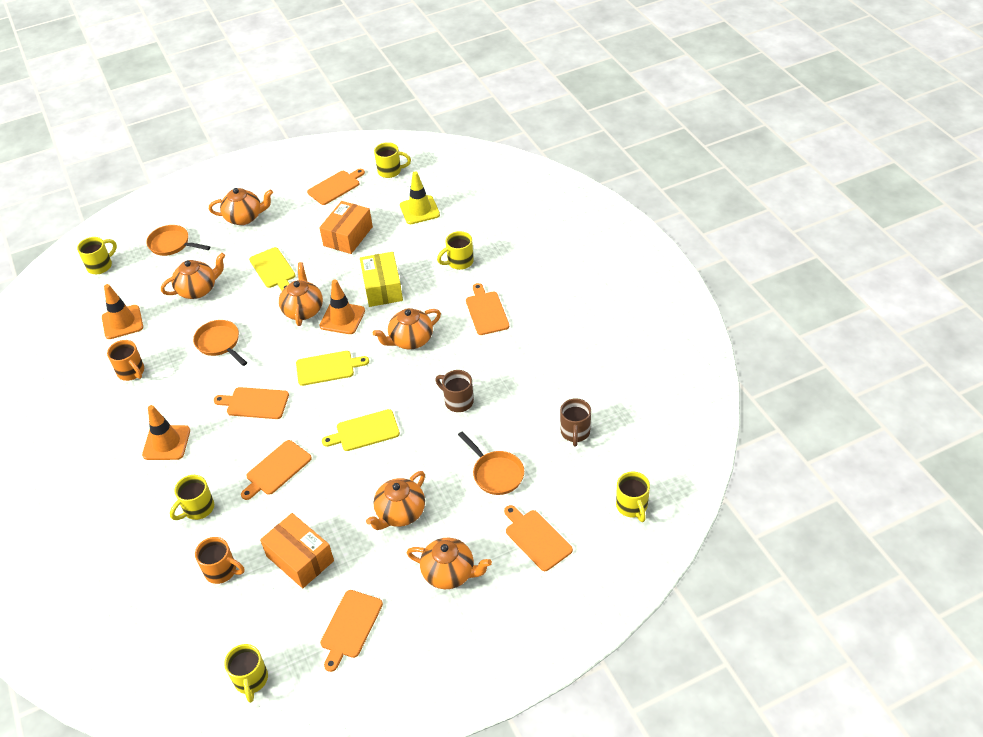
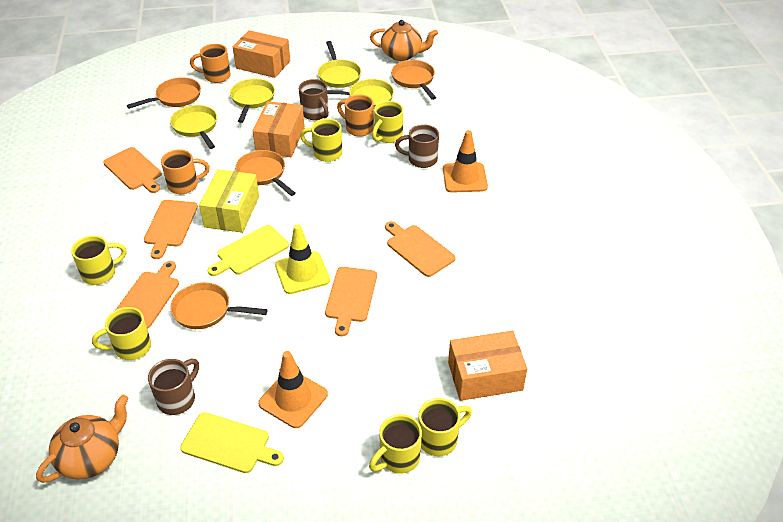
brown mug: [435,370,474,412] [560,398,591,446] = 2 -> [148,359,199,415] [299,79,329,120] [395,124,439,168] = 3
orange box: [260,513,334,588] [319,201,373,254] = 2 -> [233,30,290,78] [253,101,305,157] [448,331,527,401] = 3
orange cutting board: [214,387,289,419] [241,440,312,500] [307,169,365,205] [320,590,383,672] [466,283,509,335] [504,505,573,571] = 6 -> [103,147,162,193] [116,261,179,329] [144,200,198,259] [325,267,377,336] [385,221,456,277] = 5
orange mug: [107,340,144,381] [195,537,244,584] = 2 -> [161,149,210,194] [190,44,231,83] [337,95,374,137] = 3
orange pan: [146,225,210,256] [193,320,247,366] [458,431,524,495] = 3 -> [127,77,201,109] [170,282,268,329] [235,150,296,196] [391,60,436,100] = 4
orange teapot: [161,253,225,299] [209,188,273,225] [279,262,323,326] [366,471,425,530] [373,308,441,349] [407,538,492,589] = 6 -> [36,395,129,483] [370,20,438,61] = 2
orange traffic cone: [102,284,143,339] [142,405,190,460] [319,280,365,334] = 3 -> [258,351,328,428] [443,130,488,193] = 2
yellow cutting board: [249,247,296,291] [296,351,369,386] [322,409,400,451] = 3 -> [180,412,284,473] [208,225,289,276] = 2
yellow pan: none = 0 -> [170,105,217,149] [230,79,275,123] [318,41,361,88] [327,79,394,108] = 4

